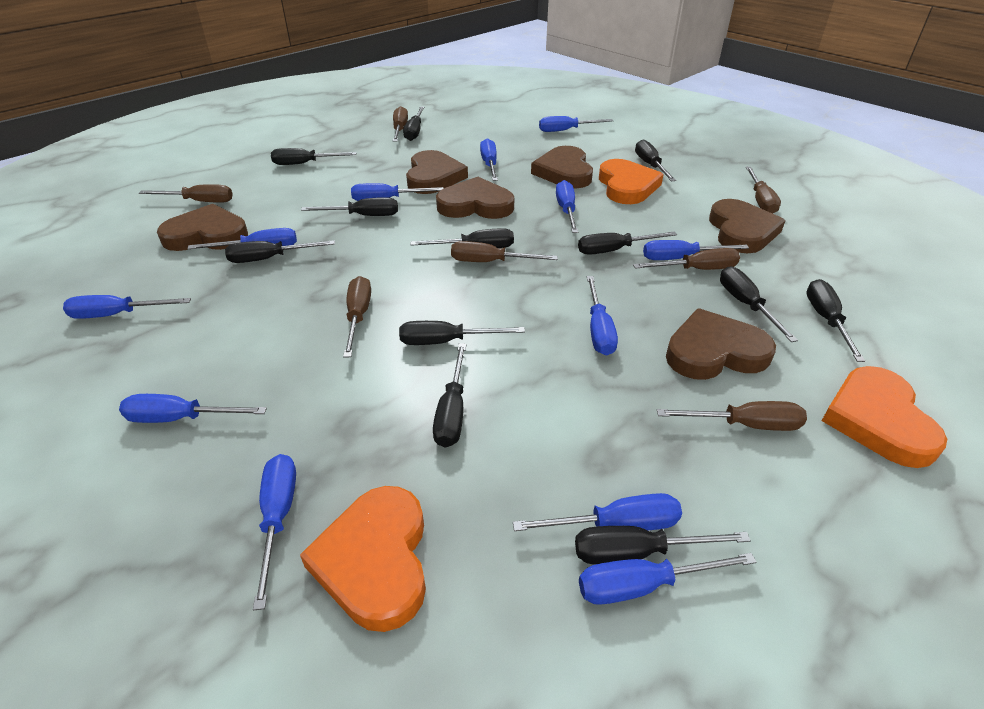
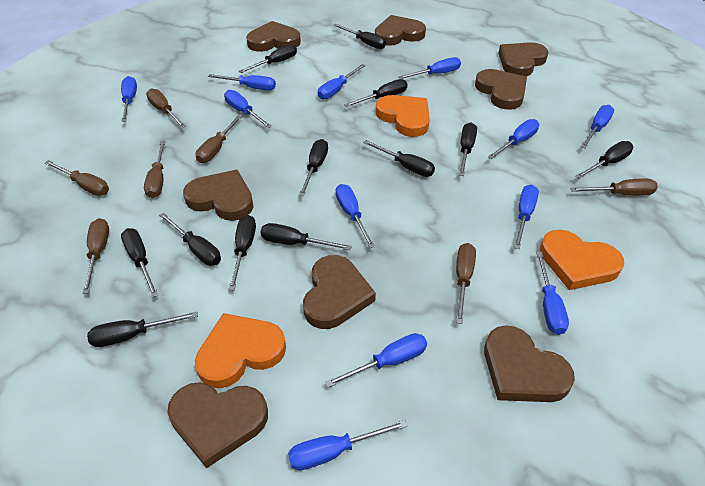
brown heart: [157,204,248,251] [406,150,468,194] [436,177,514,219] [531,146,593,188] [666,308,776,380] [709,199,786,253] = 6 -> [168,382,268,468] [183,170,253,221] [246,21,301,52] [303,255,376,329] [375,15,426,46] [475,69,527,110] [484,325,575,402] [499,42,548,77] = 8

